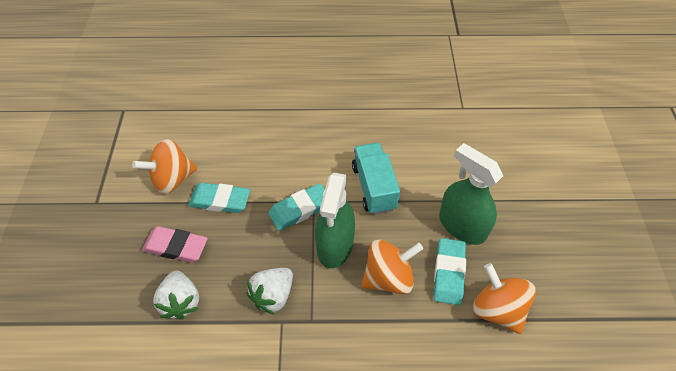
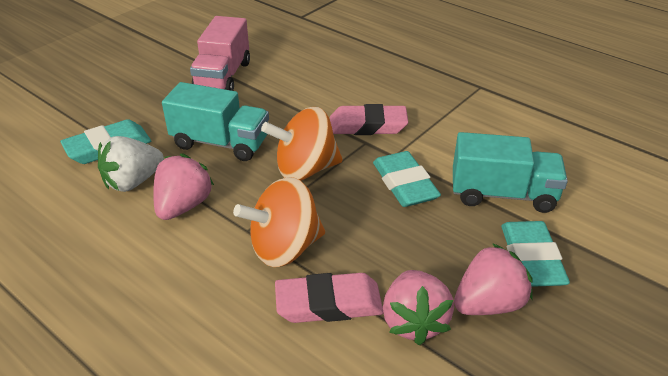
green spray bottle: [315,173,355,268] [439,143,503,245] = 2 -> none = 0
orange spinning top: [132,139,197,194] [361,239,423,294] [473,263,536,334] = 3 -> [233,177,325,267] [261,107,343,181] = 2
pink eraser: [142,226,208,263] = 1 -> [275,273,383,323] [330,104,408,135] = 2
pink strawberry: none = 0 -> [153,153,214,220] [383,270,454,345] [454,243,533,315] = 3
pink truck: none = 0 -> [190,16,250,91] = 1
turquoise truck: [352,143,400,214] = 1 -> [162,82,269,161] [453,132,568,213] = 2
white strawberry: [153,270,199,320] [247,268,293,315] = 2 -> [98,136,164,192] = 1

